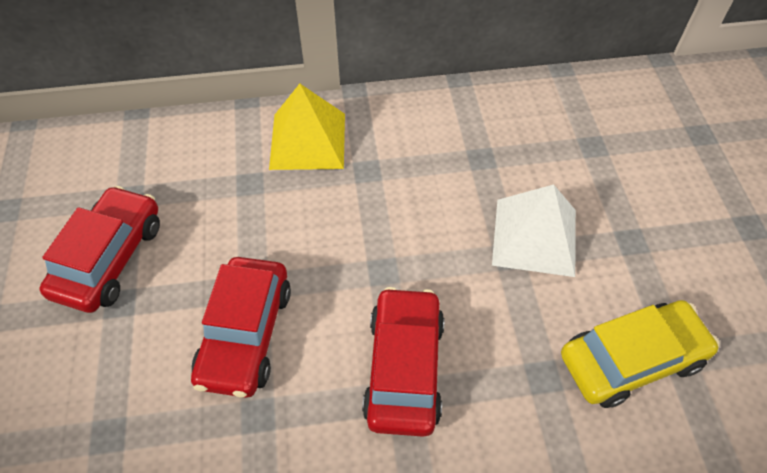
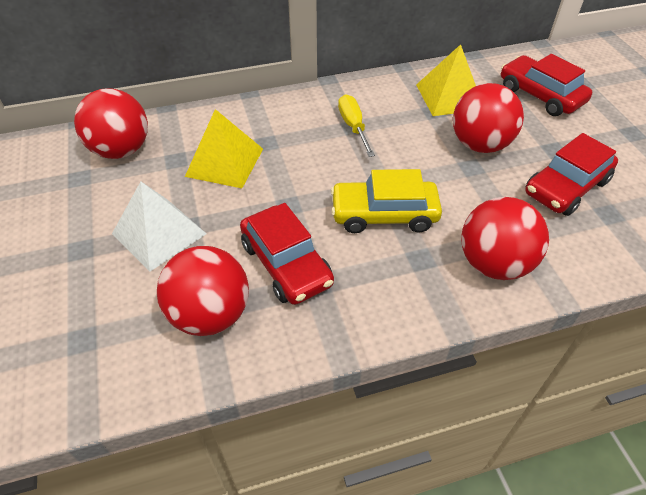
red ball: none = 0 -> [74,88,148,159] [157,246,249,336] [453,83,524,153] [461,197,549,280] = 4
yellow pyramid: [269,84,345,170] = 1 -> [185,109,263,188] [416,44,476,116] = 2
yellow screwdriver: none = 0 -> [338,94,375,157] = 1

